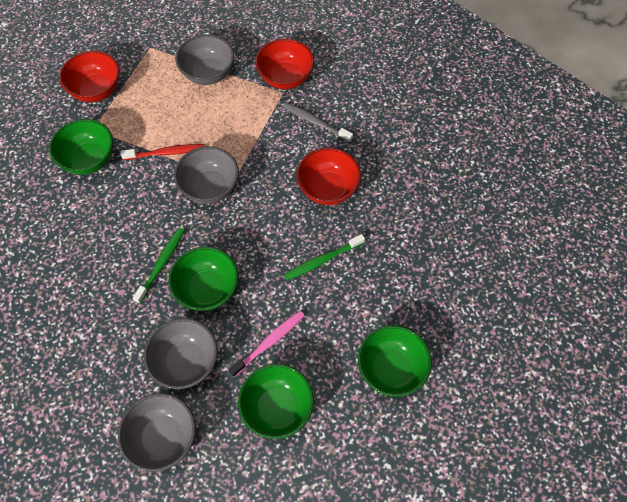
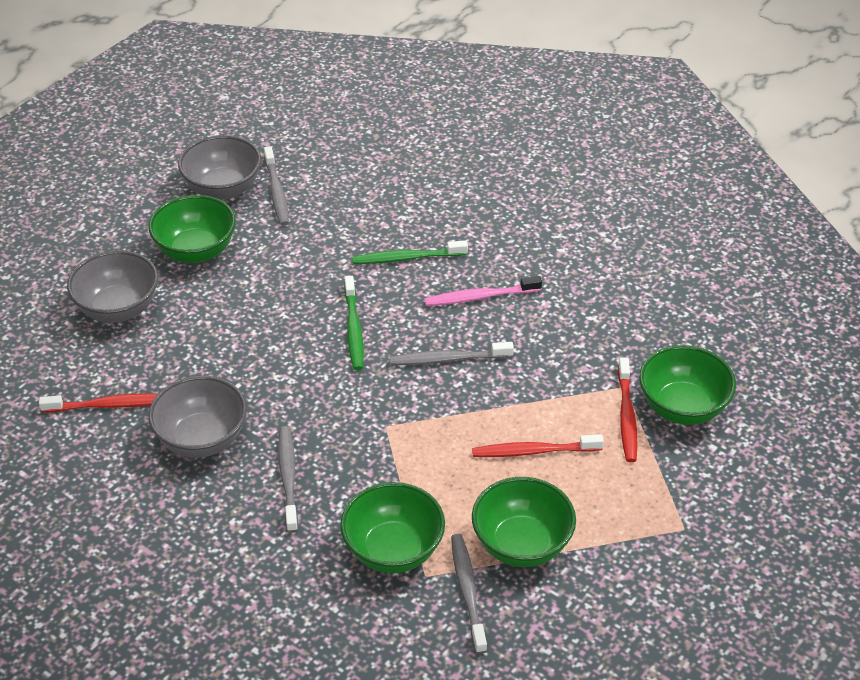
grey bowl: [118,393,196,472] [144,318,218,389] [174,146,239,204] [175,34,234,85] = 4 -> [67,250,158,323] [148,376,247,458] [178,135,261,200] = 3
grey toothbrush: [283,102,353,142] = 1 -> [264,146,289,225] [278,426,298,533] [390,342,514,365] [451,534,487,654] = 4
red bowl: [59,51,120,102] [255,39,314,90] [296,148,361,205] = 3 -> none = 0
red toothbrush: [121,144,205,160] = 1 -> [39,393,157,413] [472,434,604,457] [618,358,638,462] = 3

